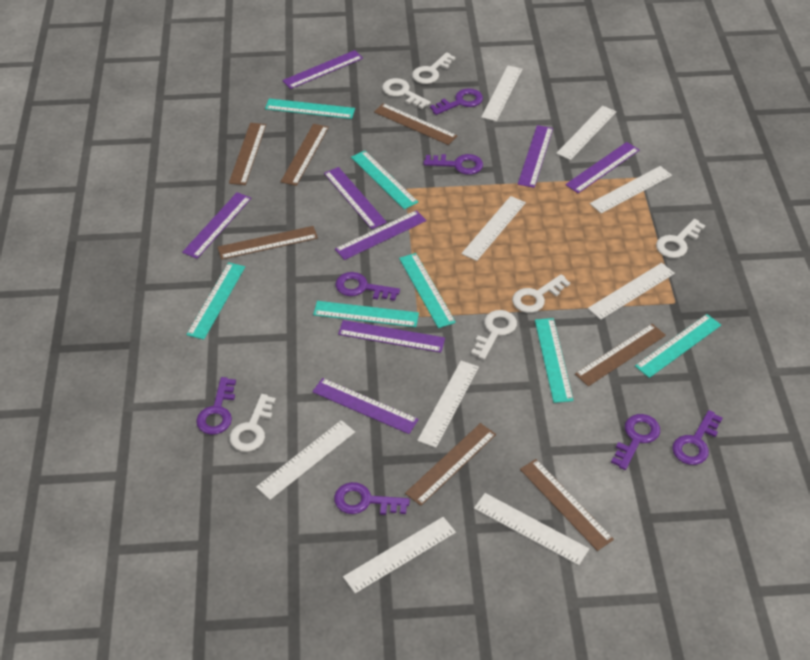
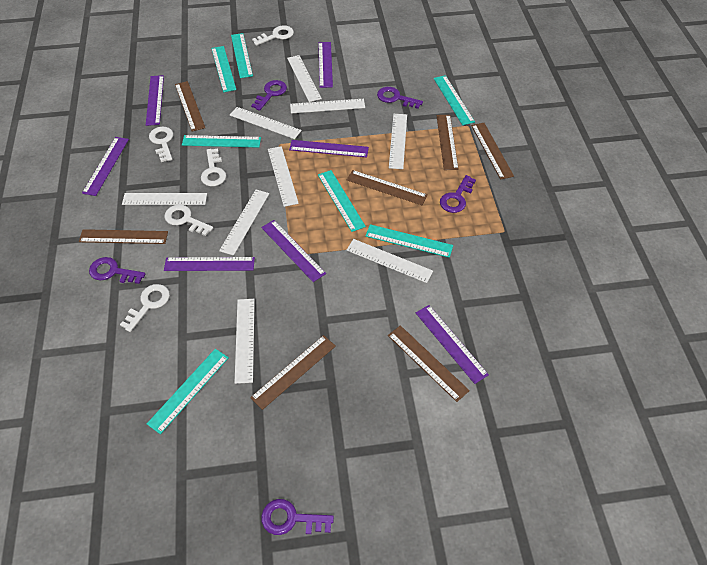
purple key: [196,377,236,435] [334,482,410,515] [335,272,400,301] [424,154,483,175] [430,88,483,115] [611,414,660,470] [672,410,723,465] = 7 -> [89,257,145,284] [251,80,287,111] [261,499,334,535] [377,87,423,109] [440,175,476,213] = 5
purple ruler: [182,192,251,259] [282,50,363,89] [312,378,419,434] [324,167,387,229] [335,210,426,260] [338,320,445,353] [518,125,553,188] [565,142,639,193] = 8 -> [82,137,129,196] [146,75,164,126] [164,257,255,271] [261,220,326,282] [289,140,369,158] [318,42,333,88] [416,305,489,384] = 7
white key: [229,394,276,452] [382,78,431,109] [412,52,456,84] [471,310,517,360] [512,274,570,313] [656,219,705,258] = 6 -> [120,284,170,332] [149,126,173,162] [164,204,213,236] [201,148,226,186] [252,25,294,46] = 5

